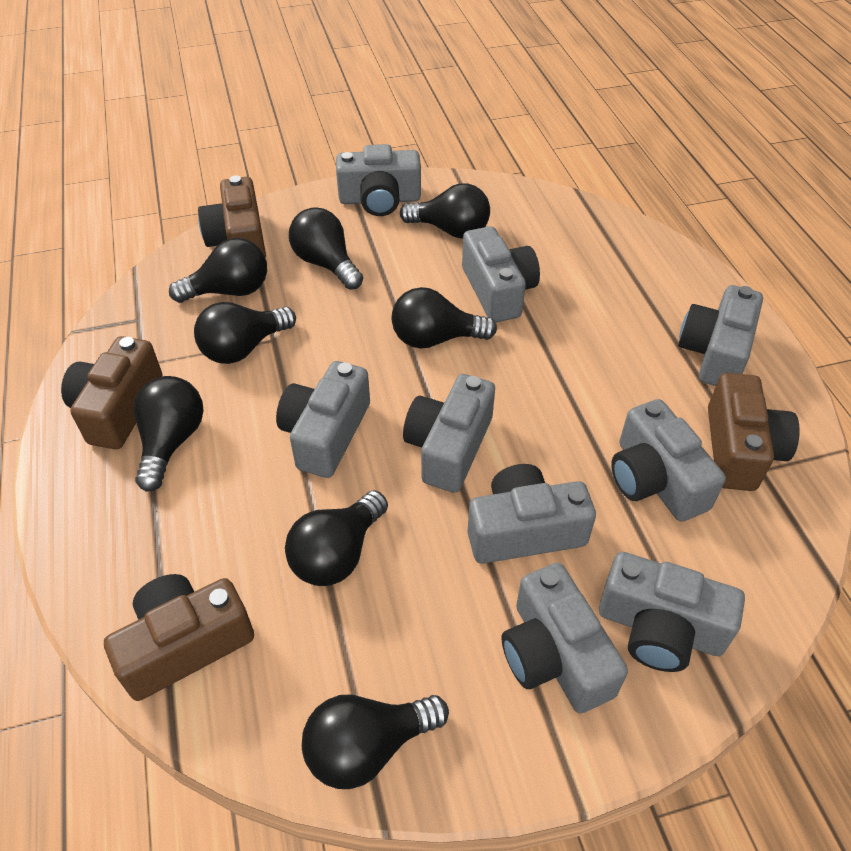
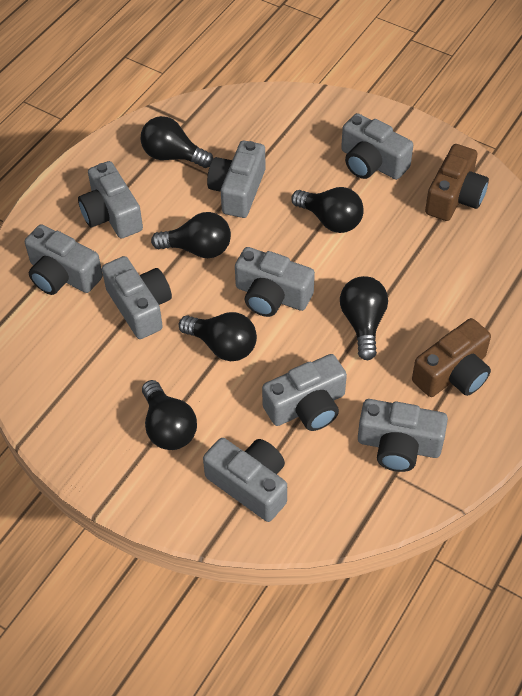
black light bulb: [134,376,203,492] [169,238,267,303] [194,302,296,364] [285,491,388,586] [289,207,363,290] [302,694,449,789] [392,287,497,348] [400,183,490,239] = 8 -> [141,116,213,168] [142,380,197,450] [151,212,231,258] [179,312,257,361] [291,187,364,233] [340,276,388,360] = 6
brown camera: [61,336,162,449] [104,574,254,701] [198,175,266,259] [708,373,800,491] = 4 -> [412,318,491,397] [425,144,489,221] = 2

